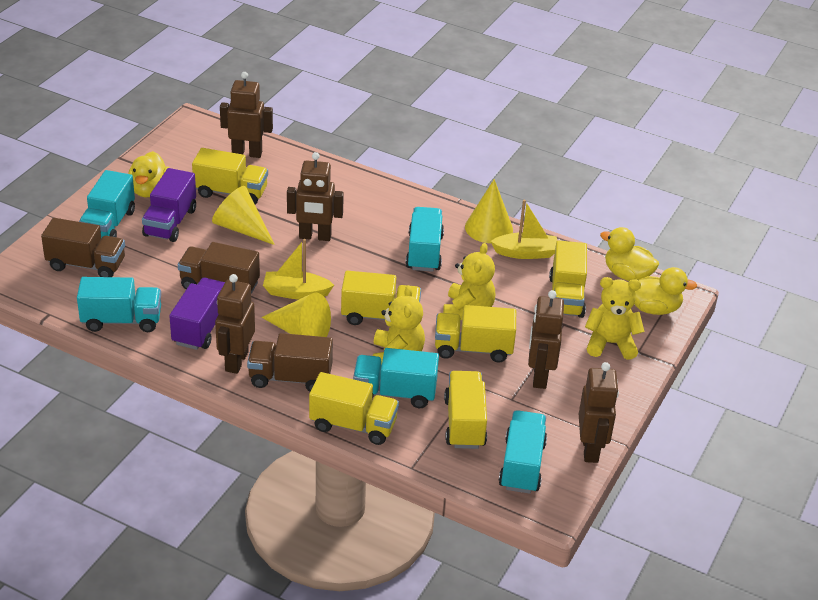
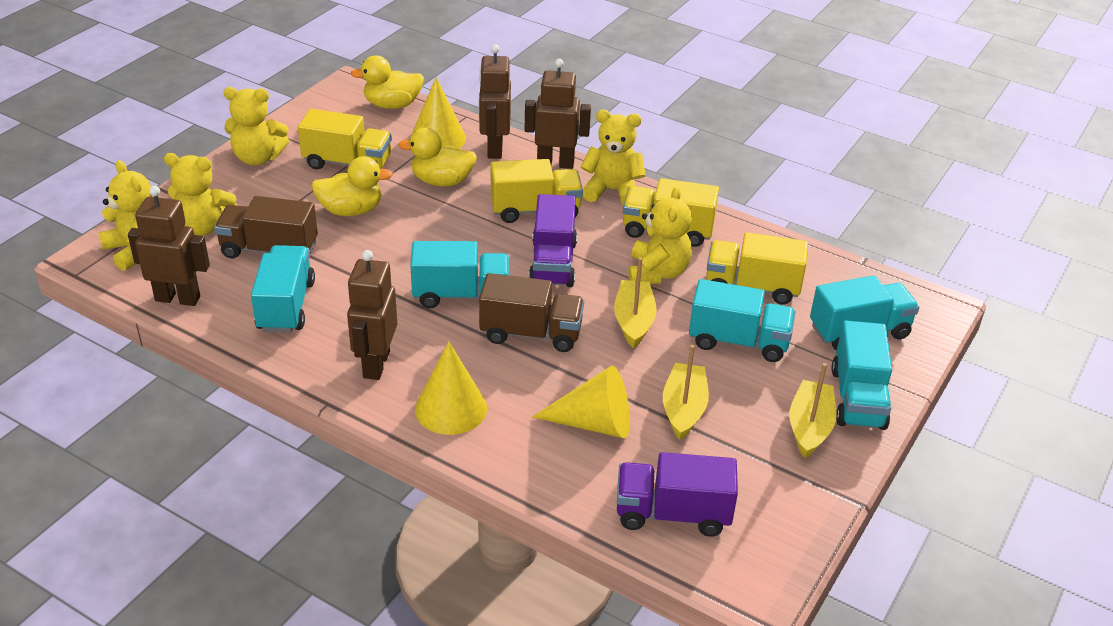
brown robot: [215,274,255,374] [220,72,273,158] [287,152,344,241] [528,290,564,389] [579,362,619,463] = 5 -> [128,186,210,306] [347,250,397,380] [479,44,511,159] [525,59,591,169] = 4
brown truck: [41,218,125,277] [178,242,260,294] [247,333,333,392] = 3 -> [214,196,318,258] [479,273,584,352] = 2
yellow boat: [263,239,334,300] [491,199,557,259] = 2 -> [614,257,657,348] [663,345,709,440] [790,363,837,458] = 3
yellow teddy bear: [373,285,425,366] [443,243,495,320] [585,277,645,360] = 3 -> [99,160,152,271] [164,153,237,236] [224,87,289,165] [581,110,646,205] [628,186,692,284] = 5
yellow truck: [192,148,268,205] [309,372,399,445] [341,271,421,325] [435,305,516,363] [444,371,487,449] [549,240,587,318] = 6 -> [298,109,392,169] [491,159,583,223] [623,178,719,247] [706,232,808,305] = 4

